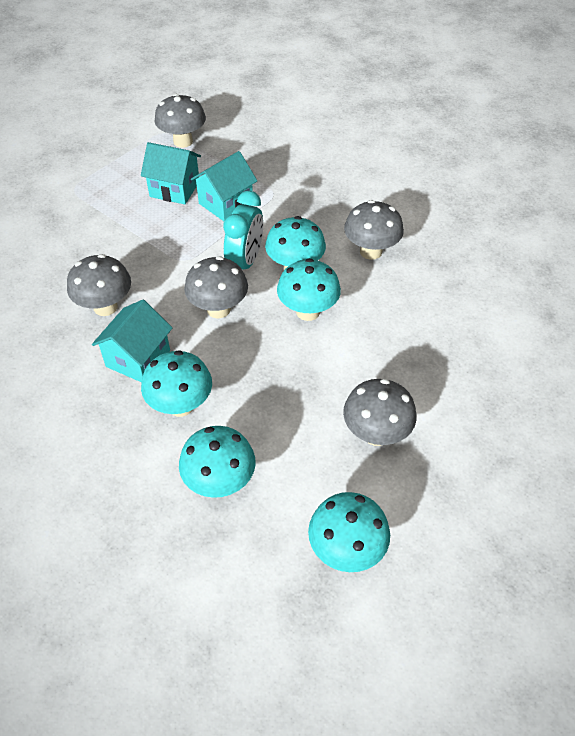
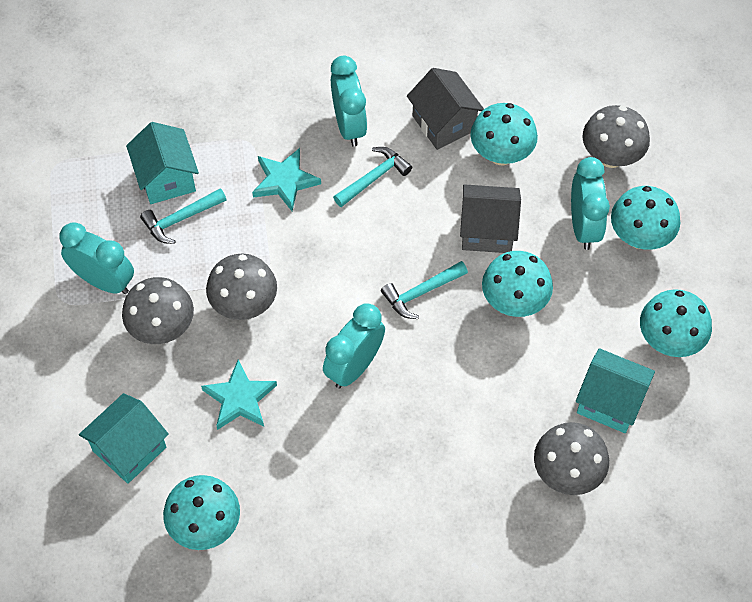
grey house: none = 0 -> [407,68,484,150] [460,184,521,253] = 2
grey mushroom: [67,254,131,316] [155,94,206,148] [184,256,248,319] [343,379,417,446] [344,200,404,260] = 5 -> [122,277,194,344] [206,253,277,320] [534,422,609,495] [583,105,650,168] = 4
turquoise clock: [223,191,263,270] = 1 -> [59,222,134,294] [323,303,385,388] [331,56,367,147] [571,157,610,250] = 4
turquoise hammer: none = 0 -> [140,188,227,244] [333,147,412,207] [381,261,468,319] = 3
turquoise star: none = 0 -> [201,360,277,430] [252,148,321,211] = 2

